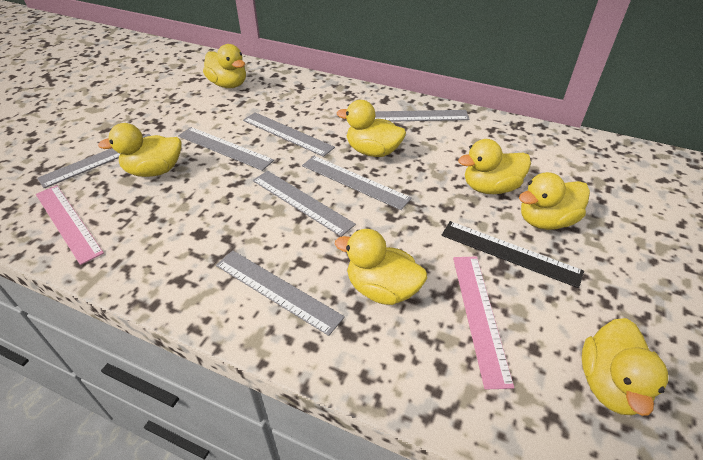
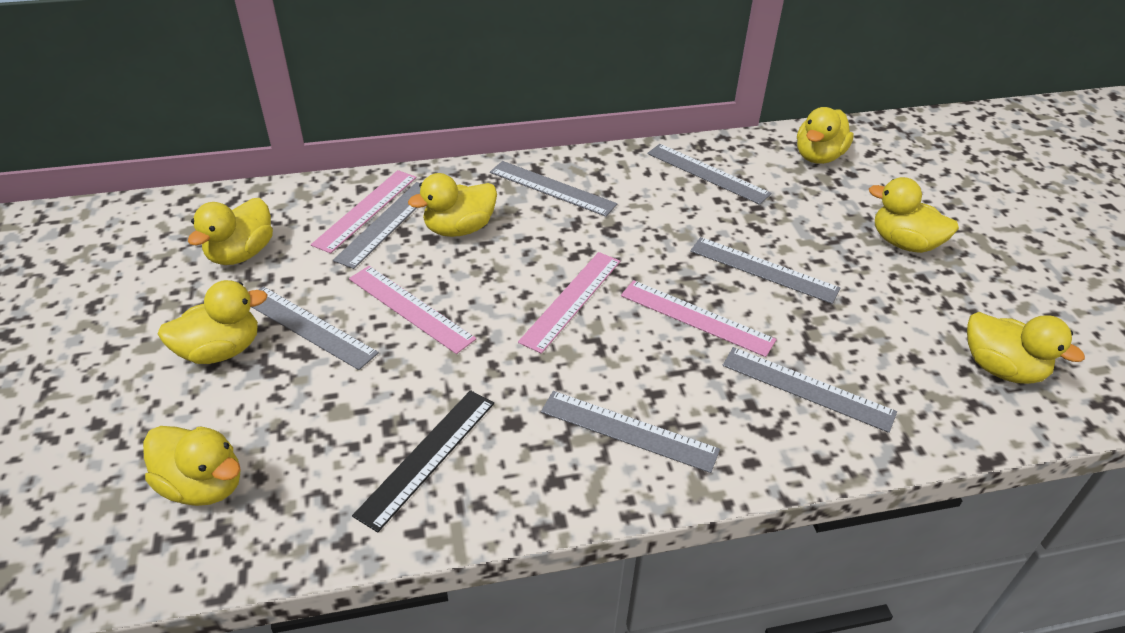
pink ruler: [36,185,104,265] [453,257,514,390] = 2 -> [311,170,416,254] [349,266,476,354] [518,252,620,354] [621,280,777,357] = 4

